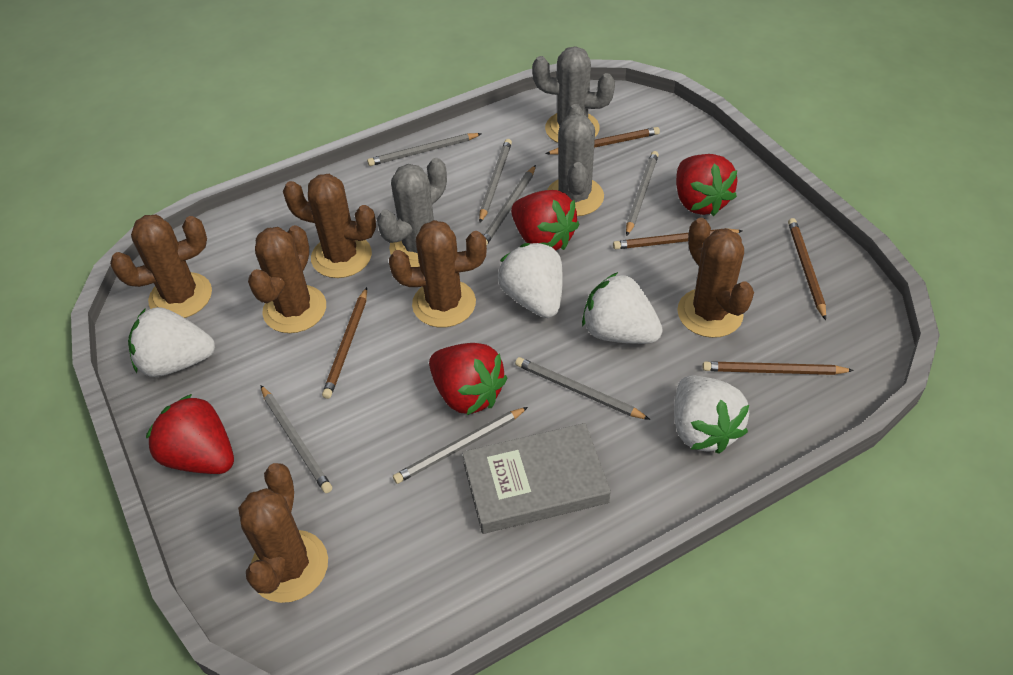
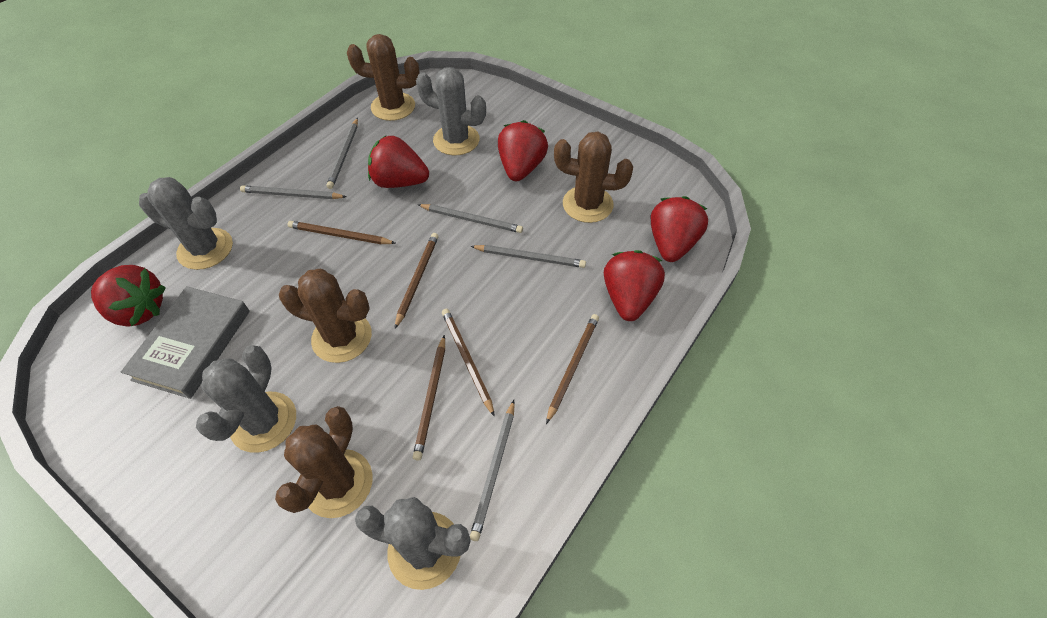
brown cactus: [110,215,212,318] [238,463,328,603] [248,225,326,333] [283,174,376,278] [389,220,487,327] [677,218,754,338] = 6 -> [275,406,373,518] [279,269,372,363] [347,34,419,121] [554,132,633,223] = 4
grey cactus: [377,158,447,267] [532,46,615,143] [547,104,604,216] = 3 -> [139,177,233,270] [196,345,296,453] [355,497,471,590] [416,67,486,155] = 4
grey pencil: [260,385,332,493] [367,133,482,166] [393,407,528,484] [479,139,512,223] [483,165,536,246] [515,357,650,420] [626,151,659,236] = 7 -> [240,185,346,199] [326,118,358,189] [417,204,523,233] [470,400,515,541] [471,245,586,268] = 5
red strawberry: [146,394,234,474] [429,343,507,415] [511,190,580,251] [676,154,738,216] = 4 -> [91,265,166,327] [368,136,429,188] [498,120,548,181] [604,250,665,321] [651,196,708,262] = 5
white strawberry: [128,307,215,377] [498,243,563,318] [582,272,663,344] [674,376,749,454] = 4 -> none = 0

